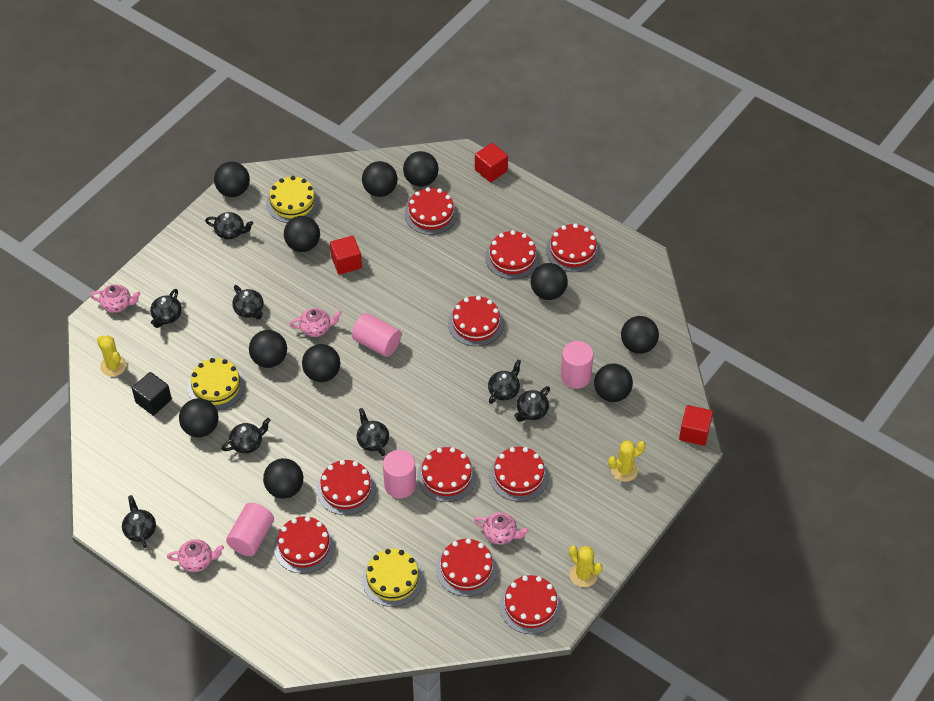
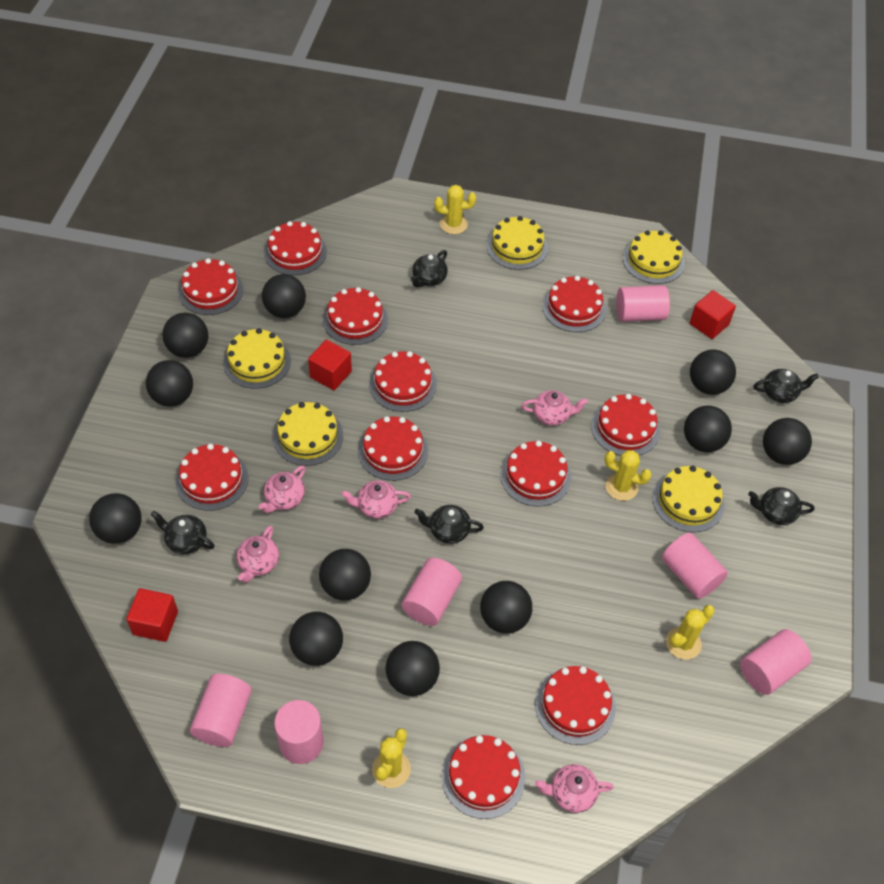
black cube: [132,372,172,416] = 1 -> none = 0
black teapot: [122,495,156,548] [150,289,182,328] [205,212,253,239] [222,418,271,454] [232,285,264,319] [357,408,389,456] [488,360,521,404] [514,386,550,422] = 8 -> [151,511,214,554] [411,250,448,287] [414,505,484,544] [748,487,815,525] [753,369,819,403] = 5
pink cylinder: [226,503,274,556] [352,313,401,357] [383,450,416,498] [561,341,593,389] = 4 -> [190,674,252,747] [274,700,323,764] [402,558,462,626] [616,285,670,322] [662,533,728,599] [740,629,811,695] = 6
pink teapot: [90,284,140,313] [167,539,224,572] [289,308,342,337] [474,512,529,545] = 4 -> [236,526,279,583] [259,466,306,513] [341,480,411,519] [521,390,588,426] [535,764,614,813] = 5
red cake: [274,516,335,574] [316,460,376,515] [404,187,458,235] [417,447,477,502] [436,538,498,597] [448,296,504,346] [485,230,540,279] [489,447,549,502] [499,575,562,634] [546,224,600,272] = 10 -> [175,444,248,511] [178,258,243,315] [264,221,327,275] [323,287,388,345] [358,416,428,481] [369,351,437,412] [441,735,526,819] [500,441,571,507] [535,666,616,745] [542,276,606,332] [591,394,660,456] = 11
yellow cactus: [97,335,127,377] [569,546,602,587] [608,441,646,482] = 3 -> [372,728,411,788] [434,185,476,234] [604,450,652,501] [666,605,715,660] = 4
yellow cake: [188,358,245,410] [266,176,319,223] [362,549,424,607] = 3 -> [223,328,291,389] [273,402,343,466] [487,216,548,270] [623,230,685,284] [653,466,725,533] = 5

